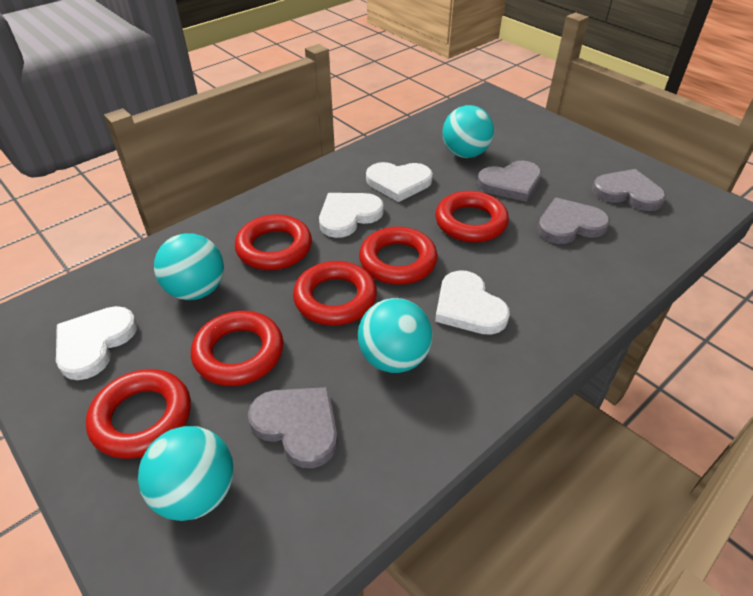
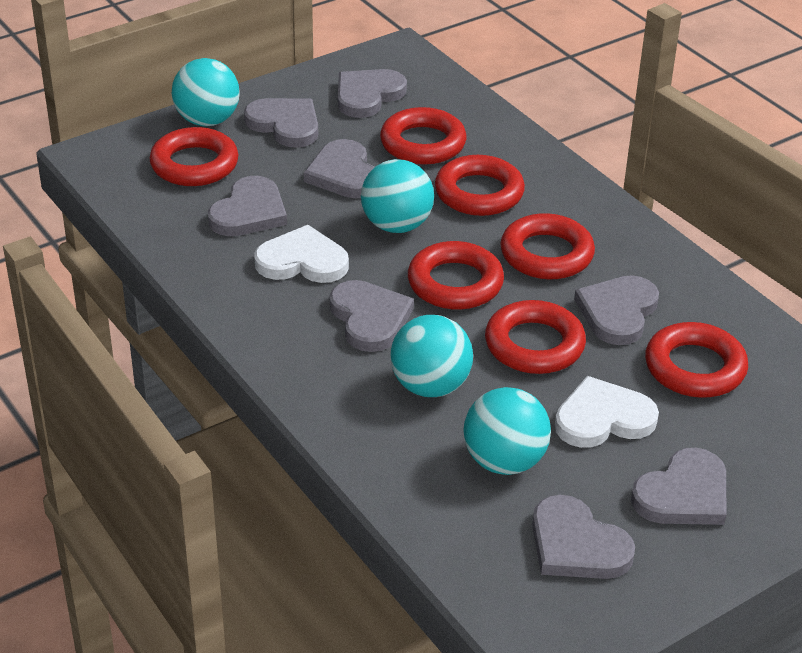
grey heart: [248,387,338,468] [477,161,542,202] [538,198,610,244] [592,169,666,211] = 4 -> [208,176,287,236] [244,98,318,148] [304,139,374,198] [330,280,414,352] [338,69,407,118] [532,495,635,579] [574,275,659,345] [631,448,726,525] = 8
red ring: [86,369,191,459] [191,311,284,386] [235,214,312,270] [293,261,377,326] [359,227,438,285] [435,191,509,243] = 6 -> [149,127,238,186] [380,107,466,165] [408,241,504,310] [435,155,525,216] [485,300,586,374] [500,213,595,279] [645,322,748,398] = 7
white heart: [56,306,137,380] [319,193,384,238] [366,162,433,202] [435,270,510,335] = 4 -> [254,225,349,283] [555,376,659,448] = 2

